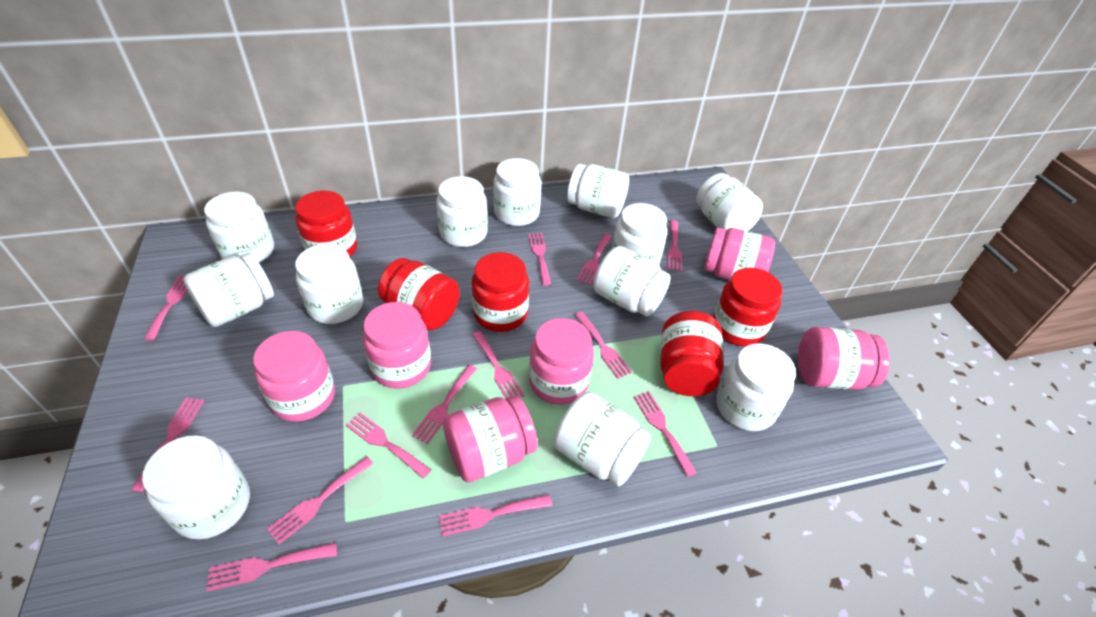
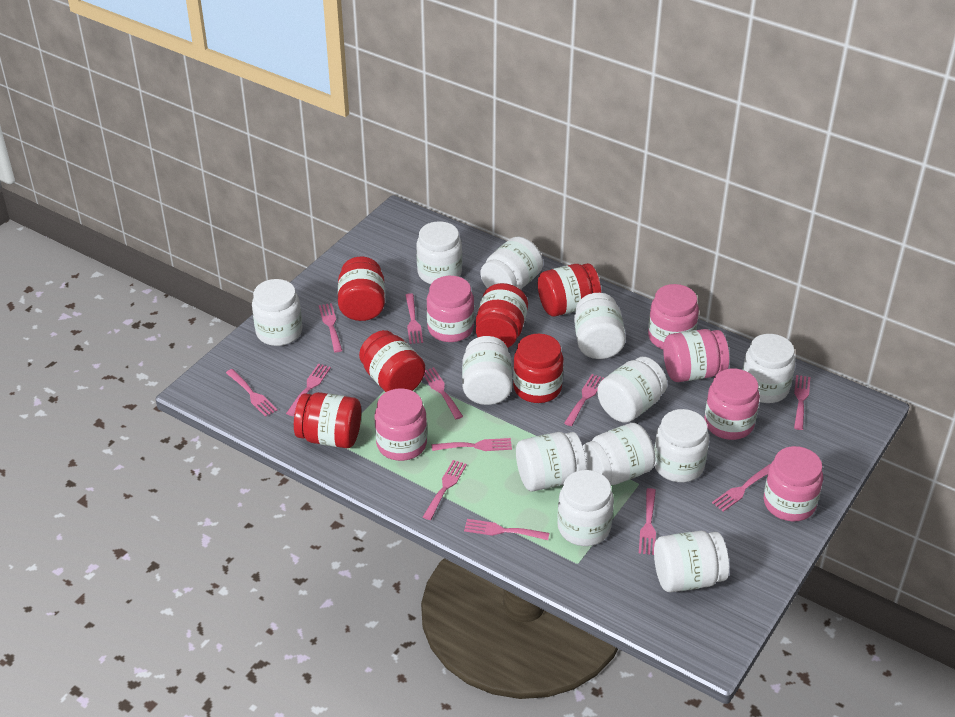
pink fork: [131,398,205,492] [144,276,187,341] [207,542,337,592] [267,456,374,544] [346,412,431,478] [412,365,477,444] [439,494,552,537] [472,331,525,398] [528,233,551,286] [575,312,632,379] [576,233,612,285] [634,391,697,477] [667,220,682,271] = 13 -> [226,369,277,417] [286,363,331,416] [319,303,342,352] [405,293,423,344] [423,460,467,520] [424,367,463,419] [432,438,512,451] [464,519,549,540] [564,374,604,426] [639,488,656,555] [712,464,771,512] [794,375,810,430] = 12
red jar: [295,191,357,257] [378,258,460,330] [472,252,529,332] [660,311,723,396] [713,268,783,347] = 5 -> [294,392,361,448] [338,257,385,321] [359,330,425,392] [476,283,528,348] [513,334,564,403] [538,263,601,316] = 6

